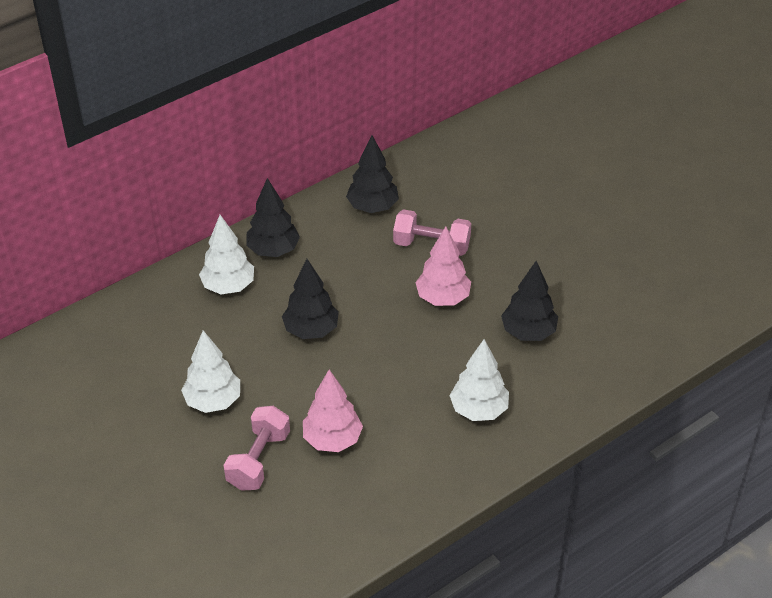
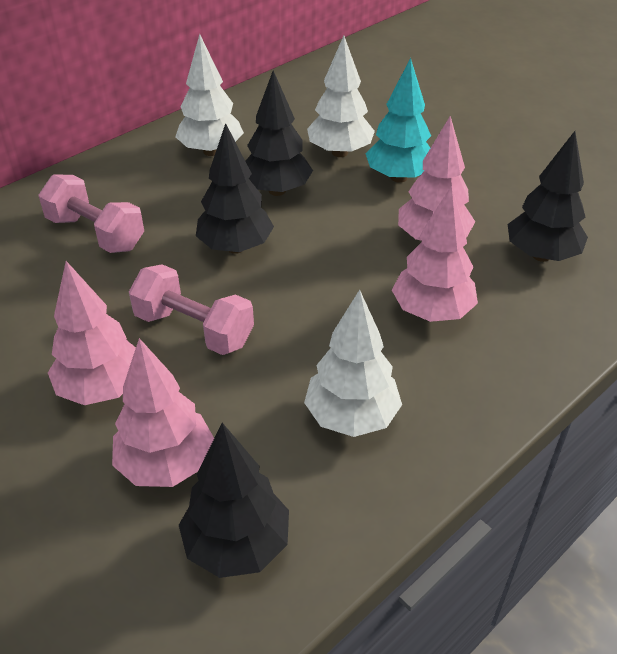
pink tree: [303,370,363,452] [415,226,471,306] = 2 -> [48,261,136,405] [112,338,214,487] [392,185,478,322] [398,116,475,241] = 4
turquoise tree: none = 0 -> [366,58,431,183] = 1

